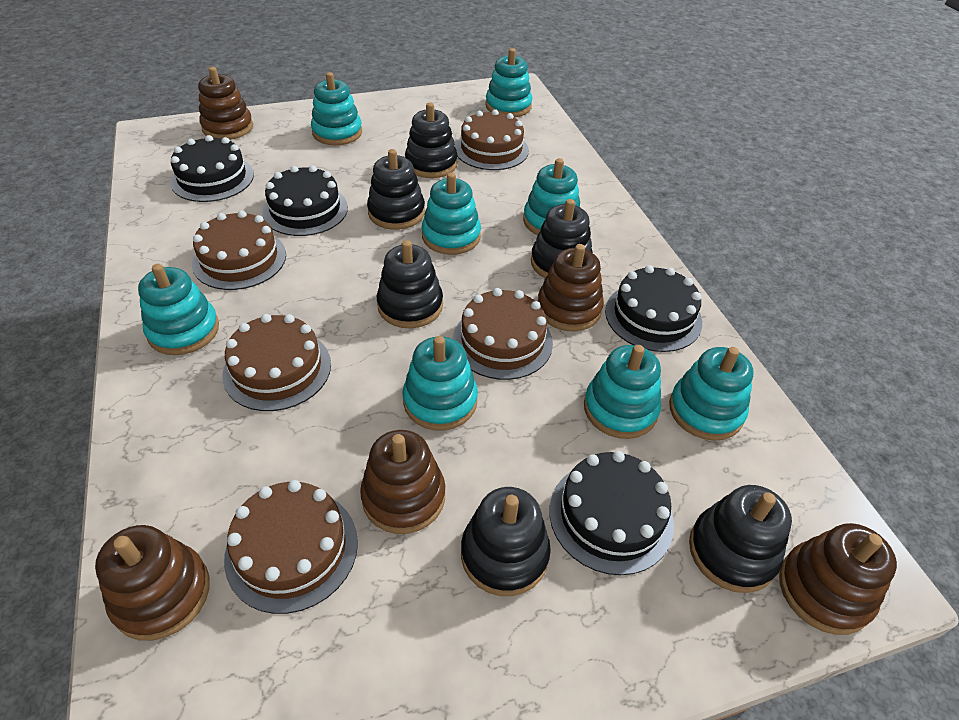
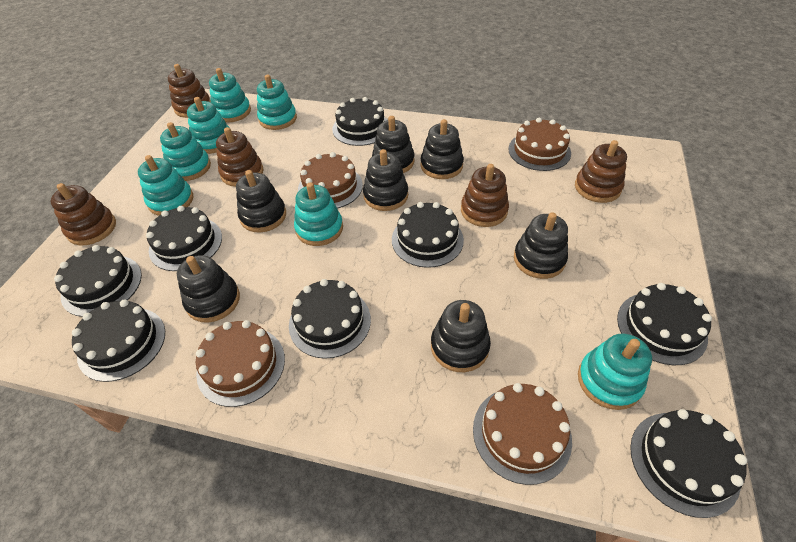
black cake: [170,135,254,202] [262,165,348,236] [550,451,674,575] [605,265,702,352] = 4 -> [54,245,142,317] [72,299,165,382] [146,206,222,271] [289,279,371,359] [332,97,387,146] [392,202,464,268] [617,283,712,365] [630,409,747,518] = 8
black stacking toy: [367,149,425,230] [377,240,443,329] [405,102,458,178] [461,487,551,596] [531,199,593,278] [689,485,792,593] = 6 -> [177,255,240,323] [236,170,286,232] [363,149,408,211] [372,116,415,173] [420,119,464,179] [431,300,491,372] [514,212,568,279] = 7
brown cake: [192,210,286,290] [222,314,331,411] [224,480,358,614] [453,288,553,380] [455,109,529,170] = 5 -> [196,320,285,407] [298,152,363,208] [473,383,572,485] [508,118,571,171] = 4
turquoise stacking toy: [138,264,219,355] [311,72,362,145] [402,336,478,430] [422,172,481,255] [485,48,532,117] [523,158,580,235] [584,345,661,439] [669,347,754,441] = 8 -> [138,155,193,216] [160,122,211,181] [187,97,229,154] [209,68,251,123] [257,74,297,130] [294,183,343,246] [578,333,652,410] = 7

